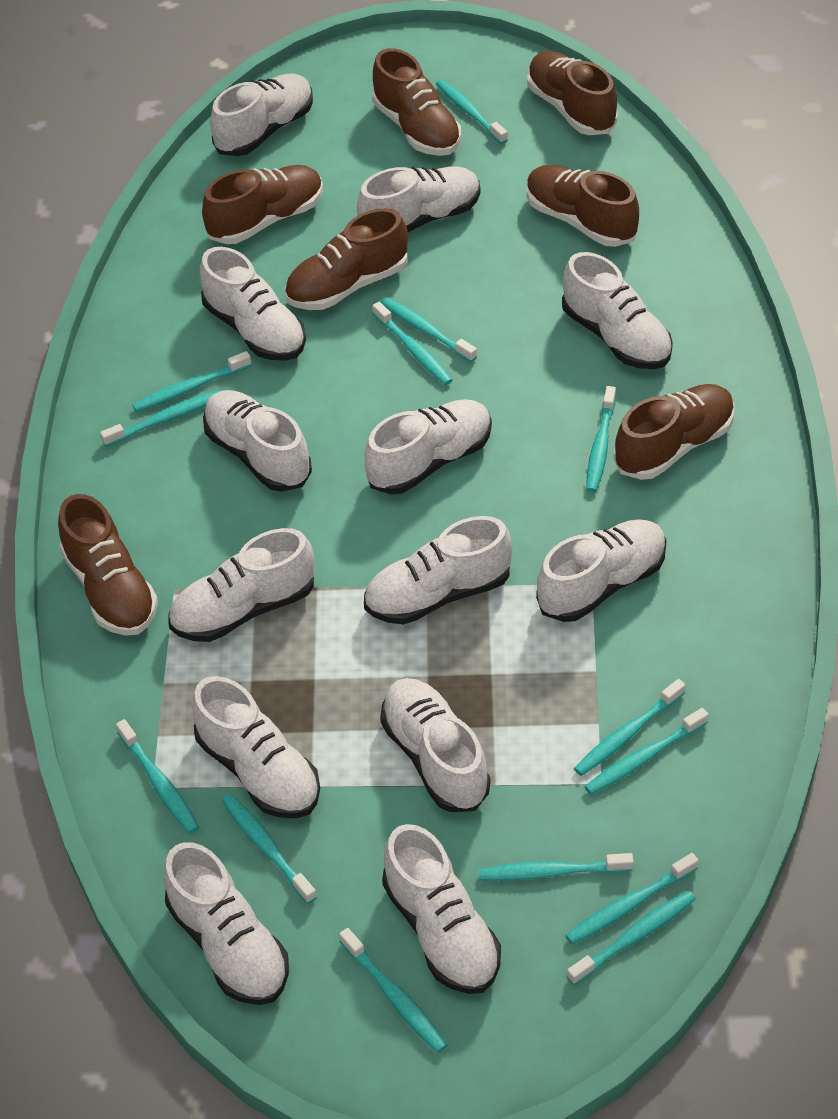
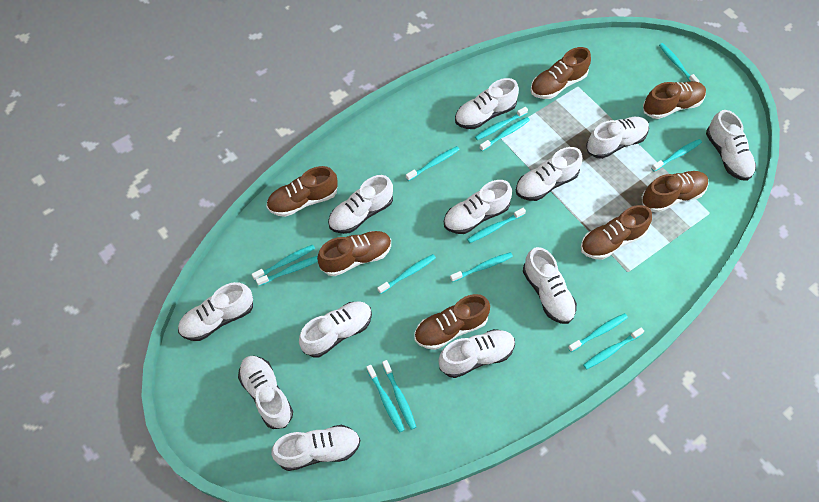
white shoe: [164,842,289,1005] [168,528,315,642] [192,676,320,818] [200,247,306,361] [203,390,312,492] [210,73,313,156] [357,166,480,232] [364,399,492,494] [364,516,513,624] [380,678,490,812] [382,824,501,994] [536,519,667,622] [562,252,673,369] = 13 -> [178,282,253,341] [238,356,293,429] [271,425,360,471] [299,301,372,357] [328,175,393,234] [438,329,515,378] [444,180,512,234] [455,78,519,129] [516,147,582,201] [523,247,577,324] [586,117,649,159] [706,110,756,181] = 12

